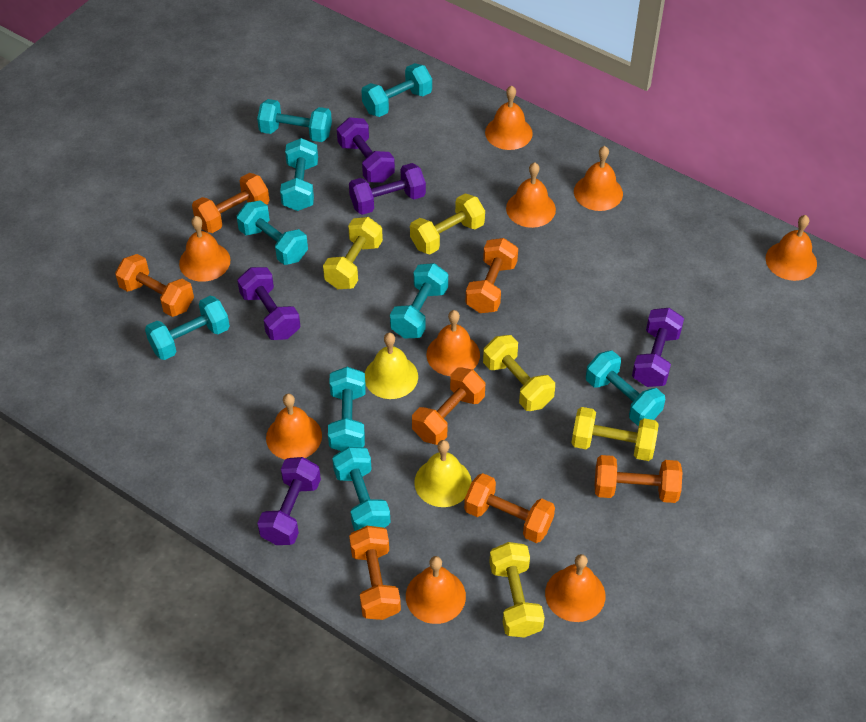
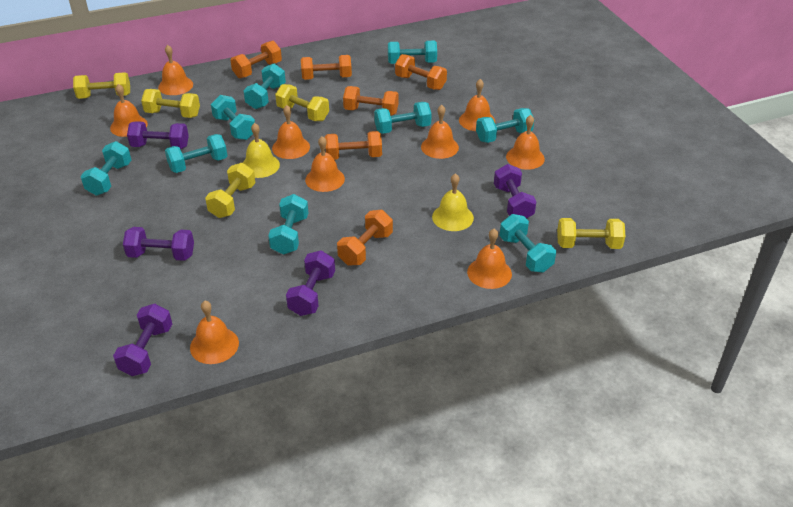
orange dumbbell: [115,254,194,317] [192,173,269,233] [349,526,401,620] [412,367,485,445] [464,473,555,543] [465,238,518,313] [595,455,682,503] = 7 -> [230,41,282,78] [301,55,352,80] [325,131,382,160] [337,210,393,266] [343,86,399,115] [395,54,447,90] = 6

